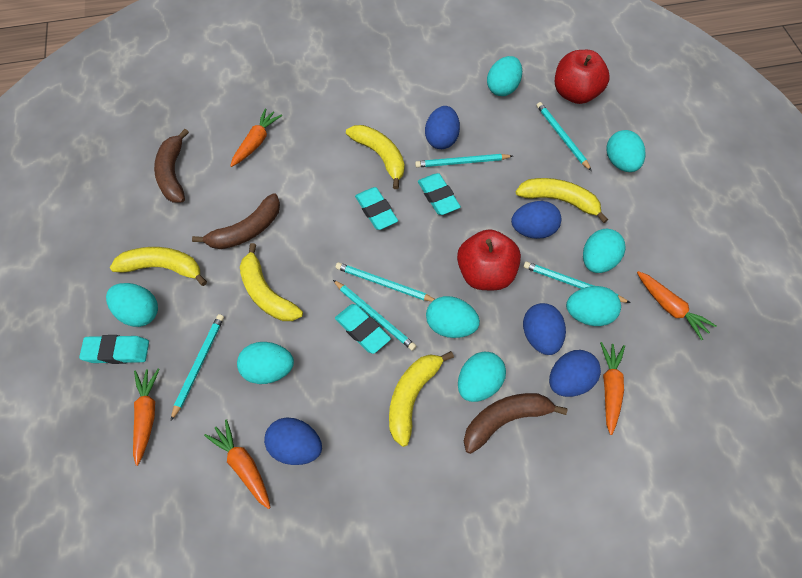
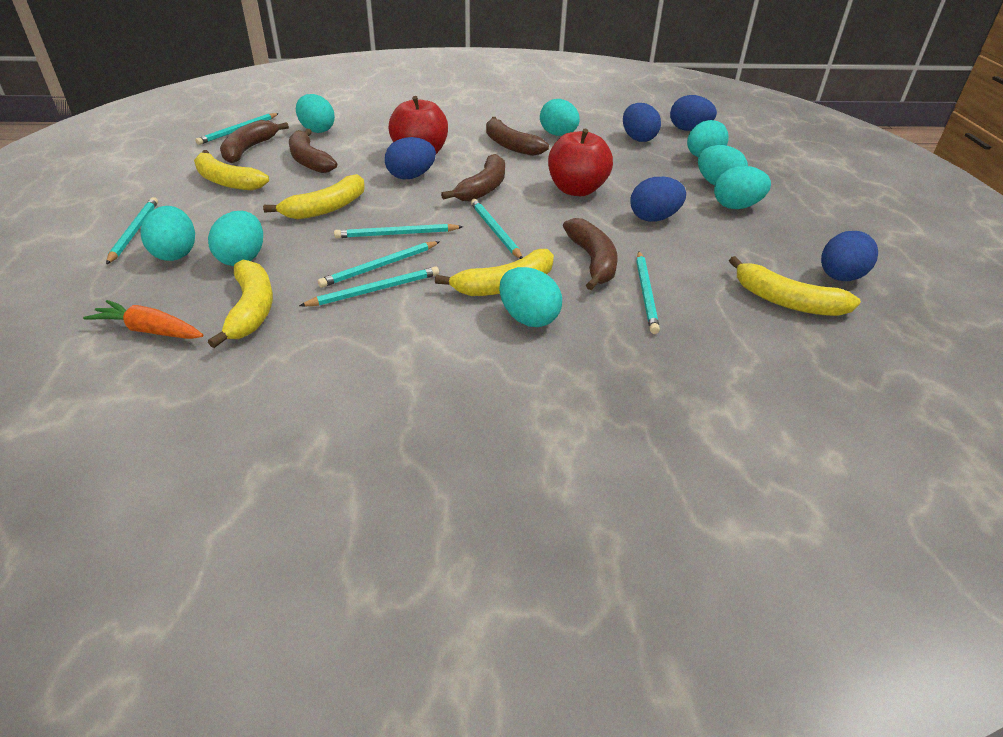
brown banana: [154,129,189,203] [192,193,280,249] [464,393,567,454] = 3 -> [220,120,289,163] [289,129,337,173] [441,154,505,201] [486,117,549,156] [563,218,617,290] = 5
orange carrot: [133,368,160,466] [204,419,271,509] [230,109,282,167] [600,342,625,435] [637,271,716,340] = 5 -> [83,300,204,339] = 1
turquoise eraser: [79,335,149,364] [335,304,391,354] [355,187,398,230] [418,173,461,215] = 4 -> none = 0
turquoise pencil: [171,314,224,421] [333,280,416,351] [336,262,435,301] [415,154,513,168] [523,261,631,303] [537,102,592,171] = 6 -> [106,197,158,265] [195,113,279,145] [299,266,439,306] [318,241,440,288] [334,224,463,238] [471,199,523,259] [636,251,660,334] = 7

